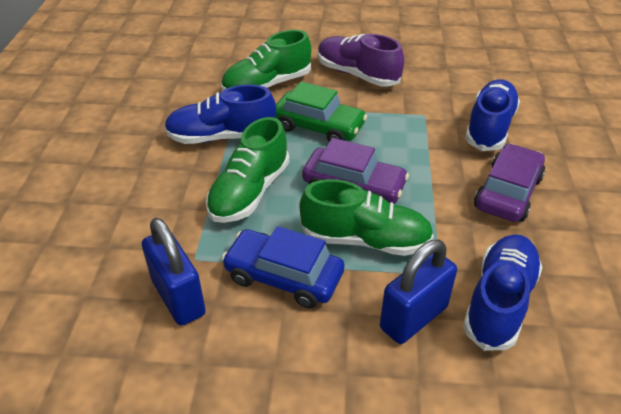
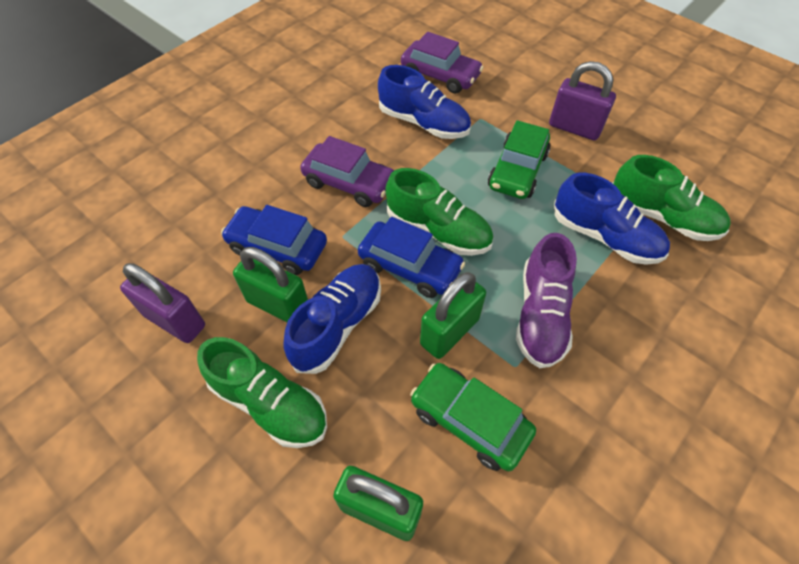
blue car: [222,226,344,309] = 1 -> [221,205,327,275] [358,217,465,298] = 2
blue padlock: [142,218,206,326] [380,240,457,344] = 2 -> none = 0
green car: [276,81,367,142] = 1 -> [410,363,536,471] [488,120,551,199] = 2
green padlock: none = 0 -> [233,247,308,322] [333,466,423,541] [420,272,486,359] = 3
purple padlock: none = 0 -> [120,263,205,343] [549,61,616,140] = 2

